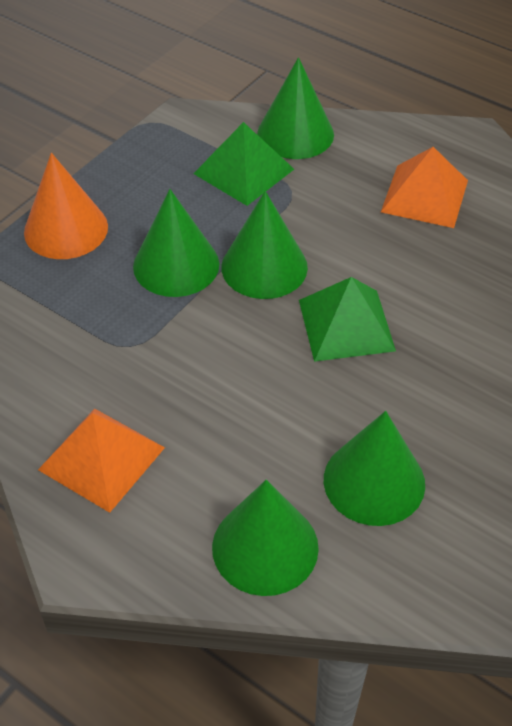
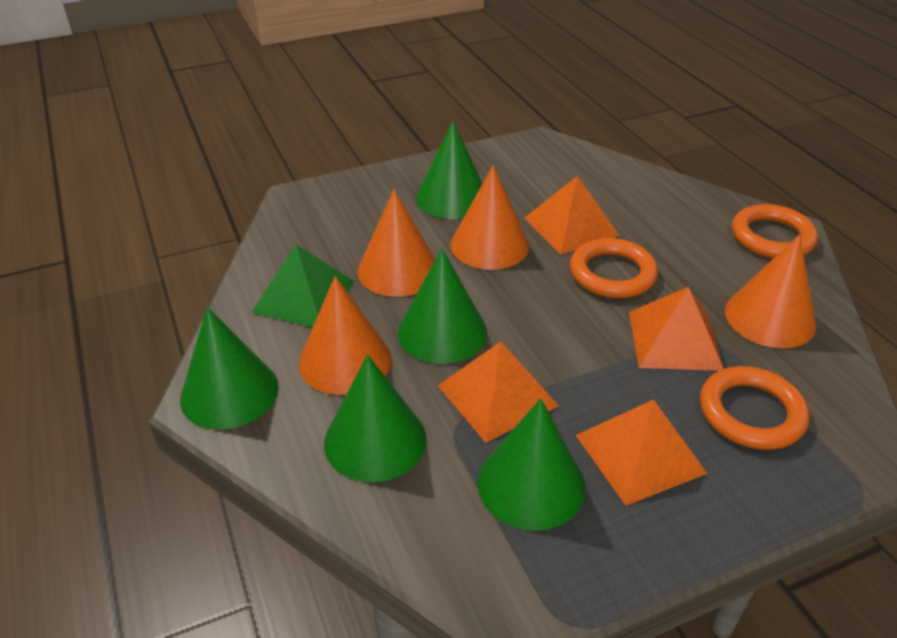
green pyramid: [193,122,294,206] [299,277,396,362] = 2 -> [251,244,355,327] = 1
orange cone: [24,153,108,259] = 1 -> [298,276,392,395] [357,189,436,297] [451,165,529,270] [725,235,816,348] = 4
orange pyramid: [38,409,165,513] [381,147,468,228] = 2 -> [438,341,559,443] [524,176,620,255] [576,399,708,506] [629,287,724,371] = 4
orange ring: none = 0 -> [570,238,658,298] [700,366,810,450] [732,204,818,258] = 3

